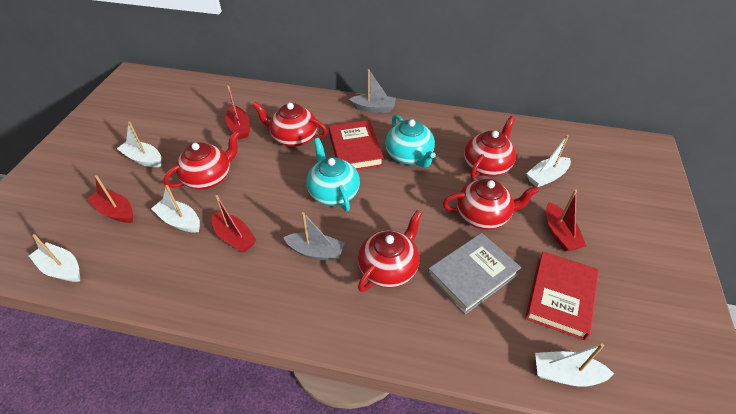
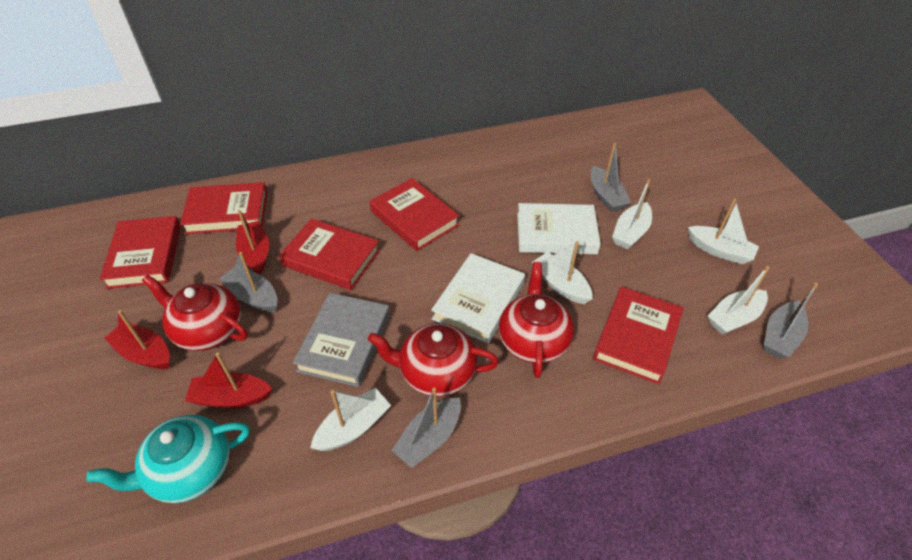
grey boat: [283,212,345,261] [349,69,396,113] = 2 -> [219,252,277,312] [391,388,461,468] [591,143,631,212] [764,283,818,359] = 4
red boat: [87,175,133,223] [212,195,256,253] [225,85,250,139] [546,189,586,252] = 4 -> [104,310,170,369] [185,352,272,408] [236,210,269,275] = 3
red book: [329,120,384,170] [525,252,599,340] = 2 -> [100,216,181,289] [180,182,267,234] [279,218,380,290] [369,178,460,251] [593,287,684,385] = 5
red teapot: [163,131,240,190] [252,102,328,147] [358,211,422,292] [443,179,539,230] [464,116,516,179] = 5 -> [142,274,248,351] [368,323,499,397] [499,262,574,378] = 3
turquoise teapot: [306,138,360,211] [385,115,436,168] = 2 -> [87,415,250,503] = 1
white book: none = 0 -> [431,253,525,343] [517,203,601,254] = 2

